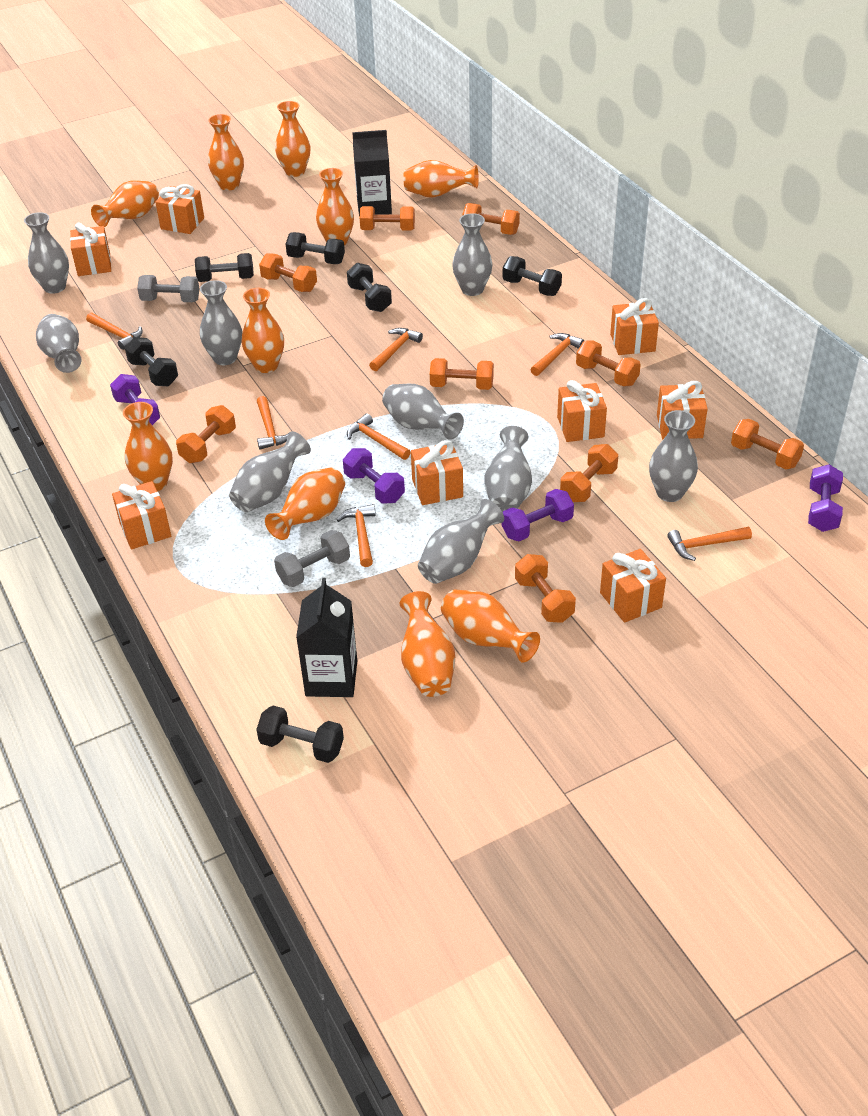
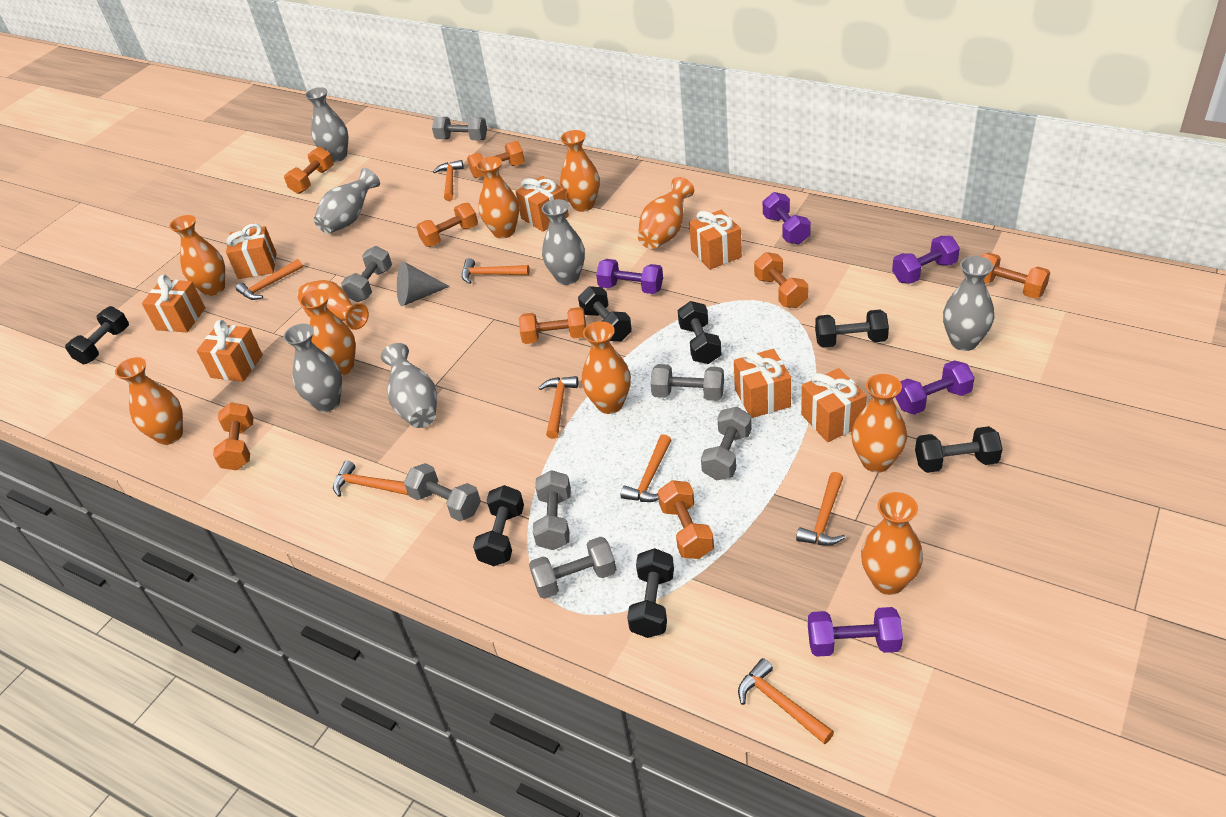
black carton: [296,578,357,697] [352,130,392,216] = 2 -> none = 0
black dumbbell: [125,337,178,386] [195,253,254,282] [256,705,344,763] [286,232,345,264] [347,263,392,312] [503,256,562,296] = 6 -> [65,306,129,364] [473,485,524,566] [578,286,632,341] [627,548,674,638] [678,301,722,364] [815,310,889,347] [915,426,1003,473] = 7
grey cone: none = 0 -> [397,261,450,306] = 1
grey dumbbell: [137,275,199,302] [274,530,350,587] = 2 -> [341,246,392,302] [404,463,481,521] [432,117,487,140] [529,537,616,599] [533,470,571,550] [651,364,724,401] [701,407,752,480] = 7
grey vase: [24,212,69,294] [36,314,81,373] [200,280,242,365] [229,431,311,512] [382,384,464,440] [418,499,504,584] [452,213,492,296] [485,426,532,512] [649,410,698,502] = 9 -> [283,324,342,412] [305,87,349,162] [314,168,380,234] [381,343,437,428] [542,199,585,285] [943,256,995,351] = 6
orange dumbbell: [176,405,236,463] [259,253,317,292] [360,206,415,231] [430,358,494,390] [462,203,520,235] [515,554,576,623] [560,444,618,502] [576,341,641,386] [731,419,804,469] = 9 -> [213,402,254,470] [284,147,334,194] [416,203,478,247] [467,141,525,178] [519,307,586,344] [658,480,714,559] [754,252,808,308] [981,253,1050,299] = 8
orange gift: [70,223,111,276] [112,481,171,549] [155,184,204,234] [411,440,463,505] [557,380,607,442] [600,549,666,623] [610,298,659,355] [657,381,708,439] = 8 -> [142,275,205,332] [197,320,263,382] [226,223,276,279] [515,176,569,232] [689,210,742,270] [734,349,791,418] [801,368,867,442] = 7
orange hammer: [86,313,143,350] [257,396,289,449] [337,504,376,567] [347,413,411,460] [369,328,423,371] [530,333,584,376] [667,527,752,561] = 7 -> [236,259,303,300] [333,461,408,497] [433,160,463,201] [462,258,529,284] [539,376,578,439] [620,434,671,502] [738,658,834,744] [796,472,846,546] = 8
purple dumbbell: [110,374,160,425] [343,448,405,504] [501,489,574,541] [808,464,843,532] = 4 -> [596,259,663,294] [763,192,811,245] [808,607,903,657] [892,236,960,284] [895,360,975,415] = 5

